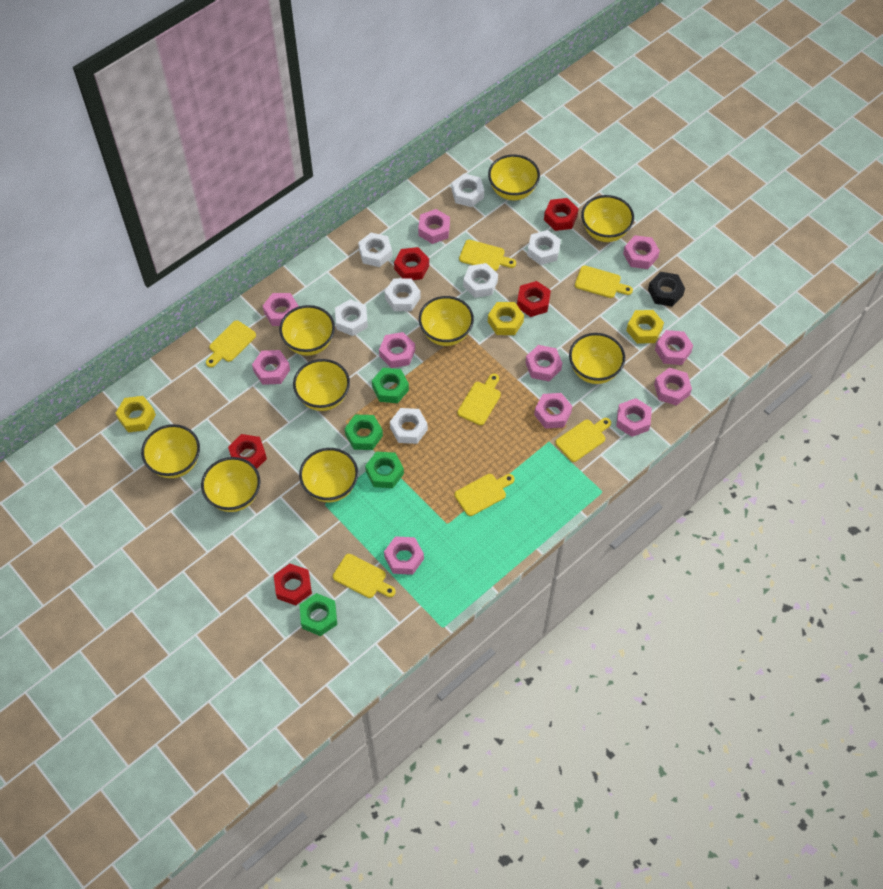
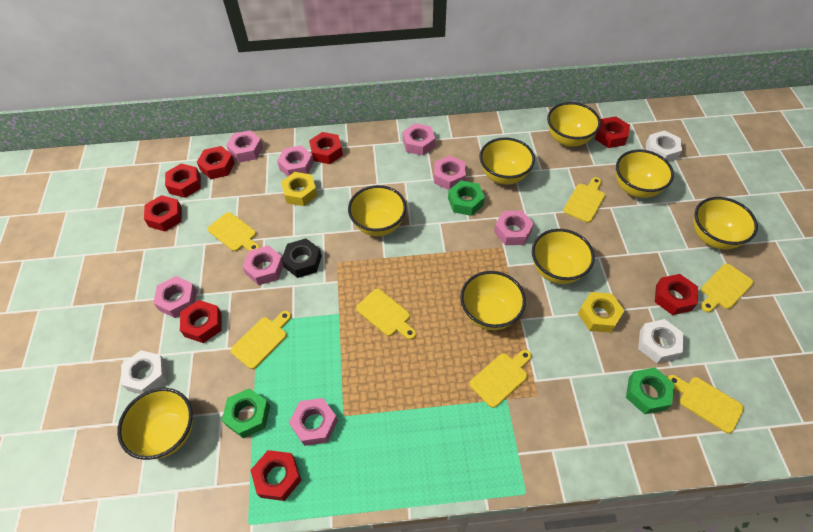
green nut: [300,593,337,636] [344,415,383,450] [365,452,404,488] [372,368,409,403] = 4 -> [222,388,270,438] [448,180,485,216] [626,368,674,414] = 3
pink nut: [252,350,290,385] [263,293,299,326] [379,332,415,368] [384,536,424,575] [418,209,450,244] [525,345,562,381] [534,393,572,429] [616,398,652,437] [623,235,660,269] [654,368,692,406] [655,330,693,365] = 11 -> [153,276,197,318] [226,130,263,163] [242,245,283,285] [277,145,314,176] [289,398,338,446] [403,123,435,155] [434,155,466,190] [494,211,534,245] = 8
red nut: [228,434,267,469] [274,564,312,606] [394,247,429,280] [517,281,551,317] [544,198,579,231] = 5 -> [144,195,182,231] [165,163,201,198] [180,300,222,343] [197,146,235,179] [250,450,302,501] [309,132,343,164] [595,116,630,148] [655,274,698,315] = 8
white nut: [335,299,368,336] [358,233,392,267] [385,278,421,311] [390,408,428,444] [452,173,484,207] [463,263,498,298] [527,230,561,265] = 7 -> [121,350,167,394] [638,319,684,363] [646,130,682,162] = 3
yellow bowl: [141,424,200,478] [201,457,260,512] [279,305,335,356] [293,359,350,411] [299,448,358,502] [419,296,474,346] [488,154,540,200] [569,333,625,384] [581,195,634,242] = 9 -> [117,388,193,460] [348,185,406,236] [460,271,526,330] [480,137,535,185] [532,229,595,284] [547,102,601,147] [616,150,674,198] [694,197,758,250] = 8
yellow nut: [116,396,156,433] [488,302,524,335] [626,310,664,344] = 3 -> [281,172,317,206] [578,292,625,333] = 2

